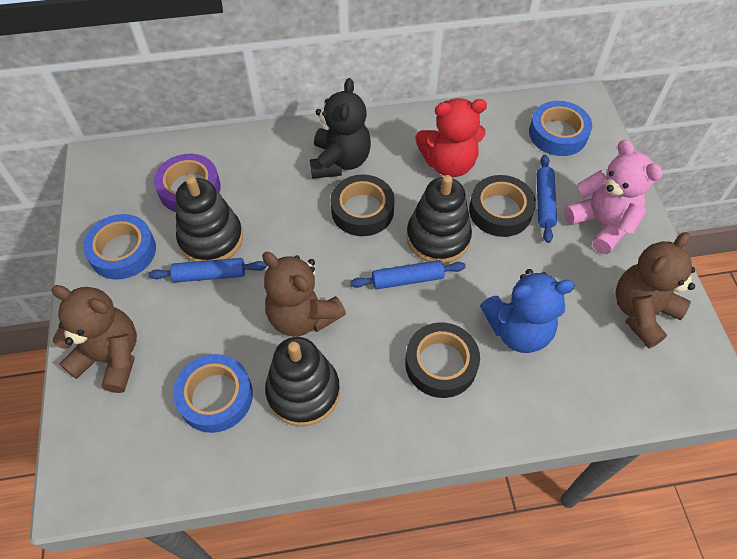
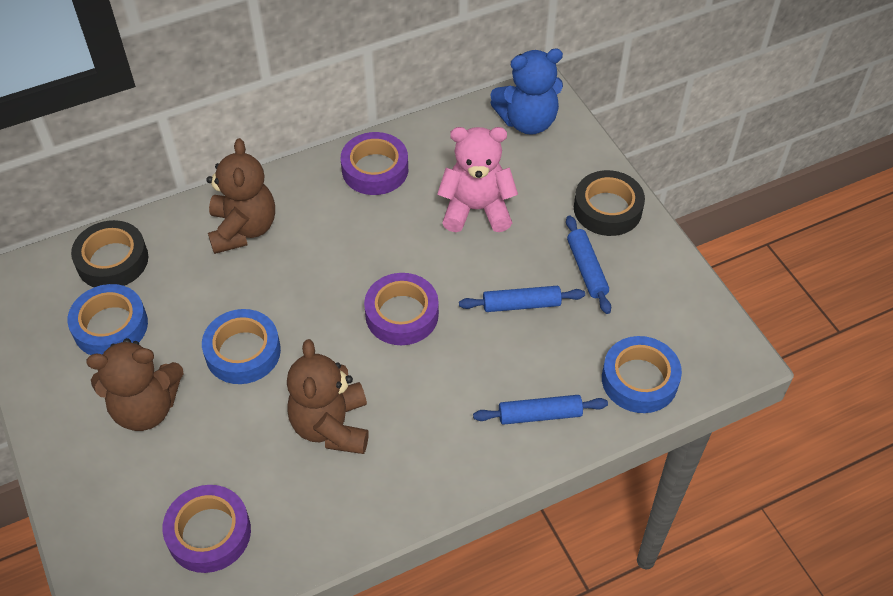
black stacking toy: [176,176,243,262] [265,337,340,427] [406,175,472,264] = 3 -> none = 0
black tape: [331,175,395,236] [405,322,480,398] [469,175,536,237] = 3 -> [71,220,148,287] [574,170,645,236] = 2
black teddy bear: [310,78,371,179] = 1 -> none = 0
purple tape: [154,154,221,212] = 1 -> [163,485,251,573] [341,132,408,195] [364,273,439,345] = 3
red teddy bear: [415,98,487,177] = 1 -> none = 0

